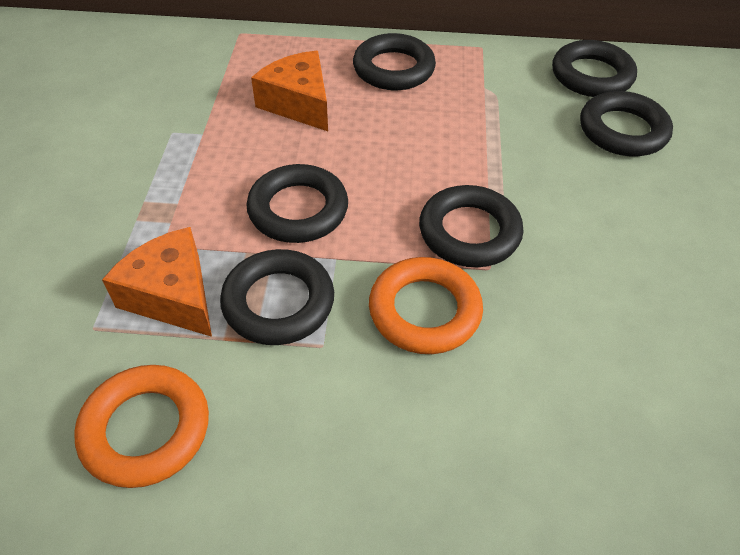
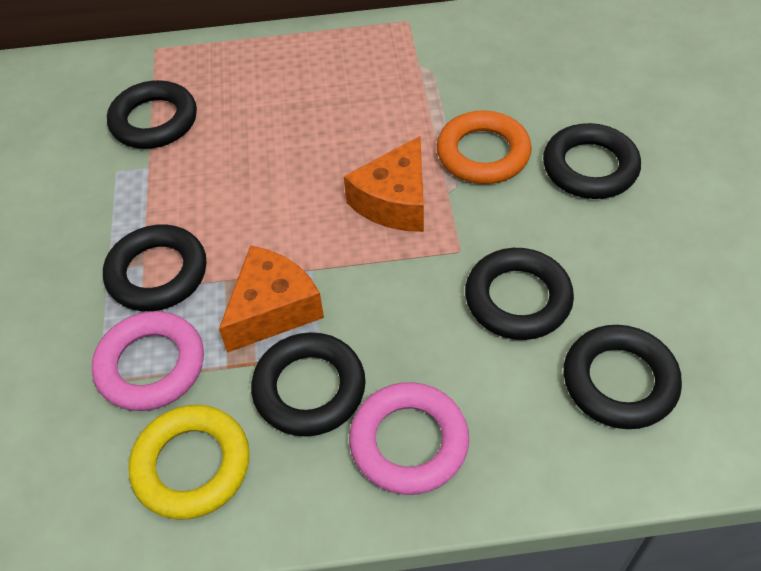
orange ring: [74,365,209,488] [369,257,483,354] = 2 -> [437,110,532,184] = 1
pink ring: none = 0 -> [92,311,204,411] [349,382,469,495] = 2
yellow ring: none = 0 -> [128,405,250,520] = 1

